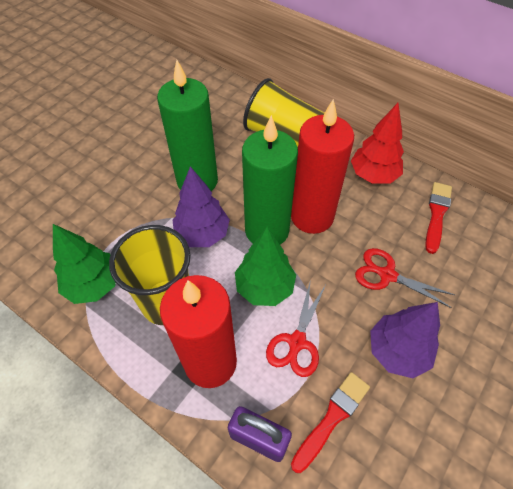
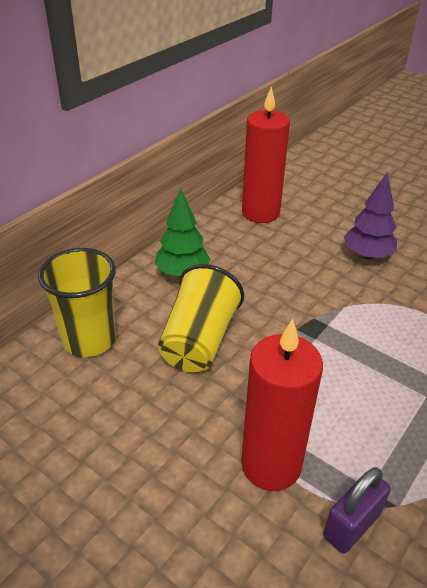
green candle: [157,60,218,191] [242,115,298,245] = 2 -> none = 0
green tree: [53,224,116,304] [235,227,296,306] = 2 -> [155,188,211,277] = 1
purple tree: [173,166,230,247] [370,302,440,378] = 2 -> [344,172,397,259] = 1
red brush: [291,372,370,473] [425,182,452,254] = 2 -> none = 0
red scissors: [266,279,326,377] [355,248,455,308] = 2 -> none = 0
red tree: [351,103,404,184] = 1 -> none = 0

